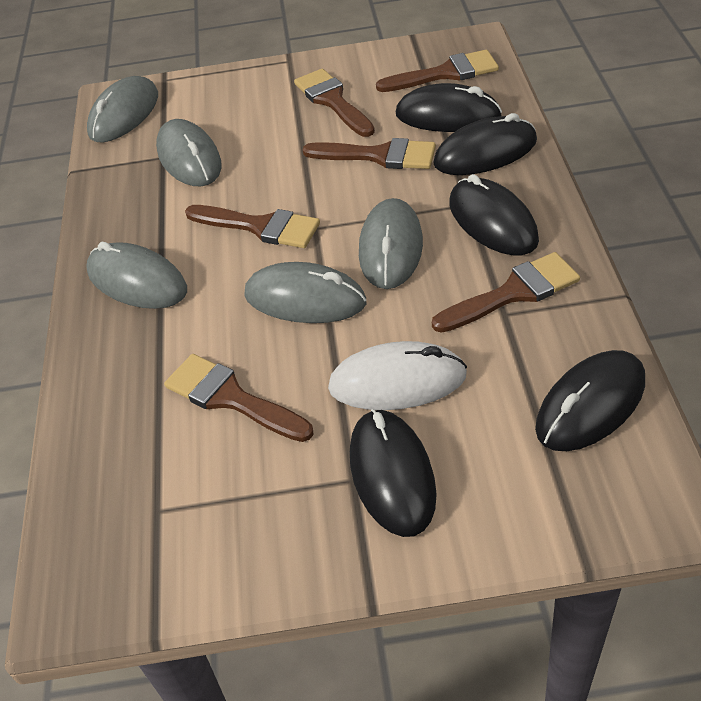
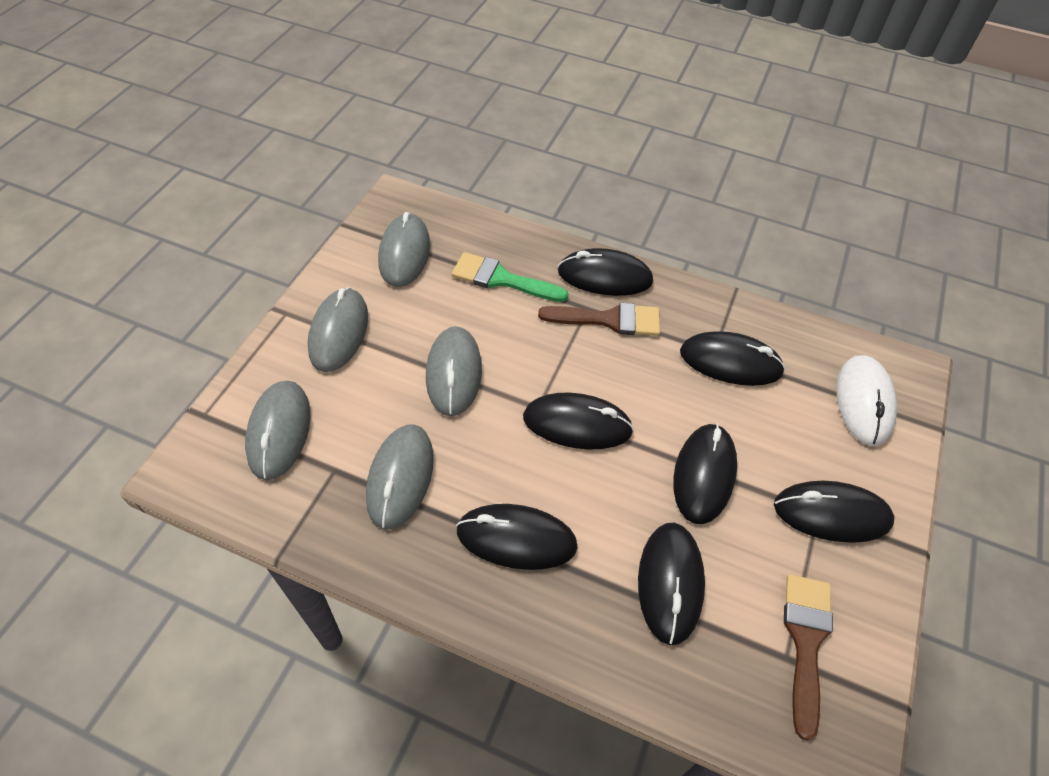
black mouse: [350,409,437,537] [396,83,502,132] [433,113,537,175] [449,174,539,255] [535,350,645,451] = 5 -> [456,504,578,570] [523,393,634,449] [558,248,653,296] [638,522,705,645] [673,423,737,524] [680,331,785,386] [774,481,895,543] = 7
brown brush: [164,354,314,442] [185,205,320,248] [294,69,375,137] [302,138,436,169] [376,50,499,92] [432,252,580,333] = 6 -> [538,303,660,336] [784,574,833,740] = 2
green brush: none = 0 -> [452,252,569,302] = 1

